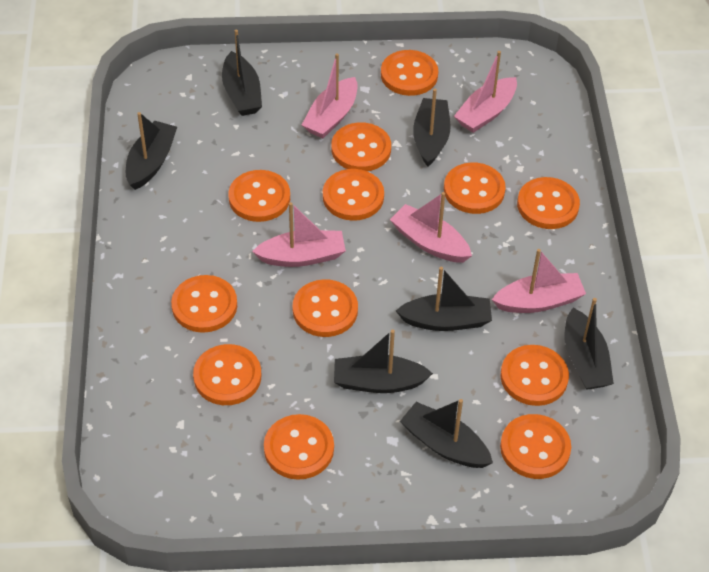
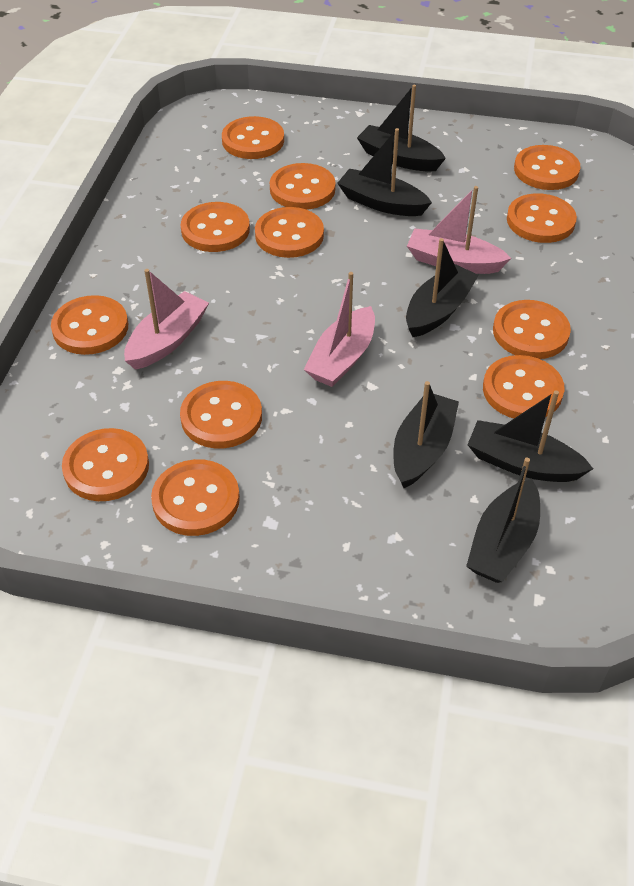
black boat: [126,112,177,190] [222,30,262,116] [334,330,433,393] [396,267,492,331] [400,399,493,468] [413,88,451,167] [565,298,614,390] = 7 -> [337,128,432,216] [357,85,446,171] [394,381,459,488] [406,238,479,337] [466,458,540,583] [468,390,593,482] = 6
pink boat: [252,202,346,267] [302,53,358,138] [390,192,472,263] [454,51,517,133] [492,249,586,313] = 5 -> [124,269,209,370] [304,272,375,387] [407,186,512,274] = 3

